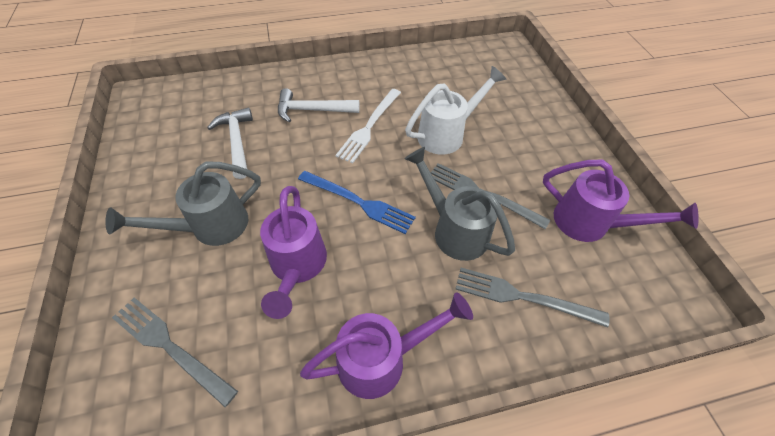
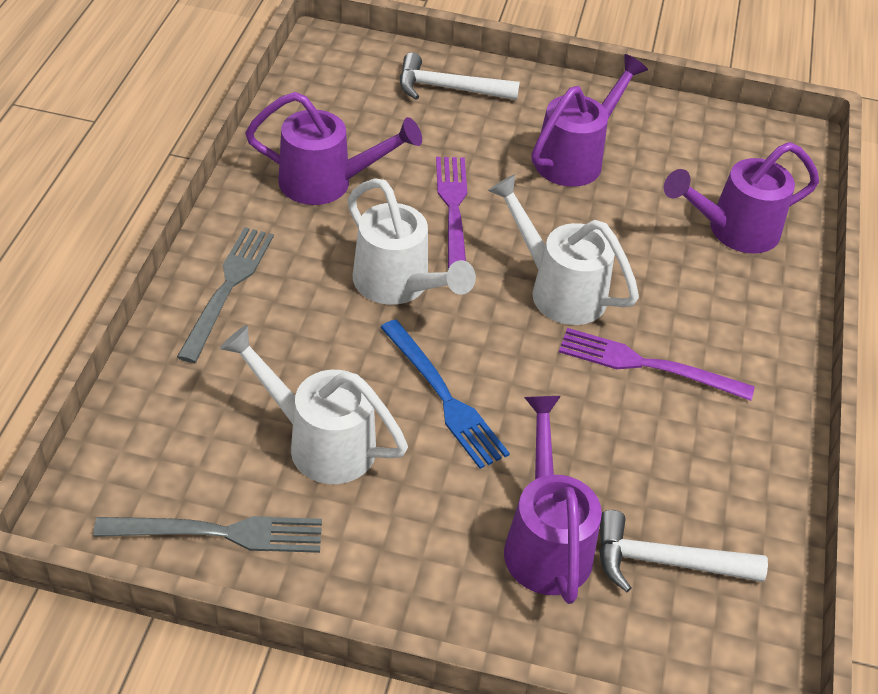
grey fork: [112,298,238,407] [431,163,550,229] [455,268,609,327] = 3 -> [93,516,322,553] [177,227,274,363] = 2
grey watering can: [105,162,261,246] [405,147,515,261] = 2 -> none = 0
purple fork: none = 0 -> [436,157,467,269] [559,328,755,401] = 2
purple watering can: [260,186,327,319] [300,292,473,399] [543,160,699,242] = 3 -> [245,92,422,205] [504,396,602,604] [531,54,648,187] [664,142,819,254] = 4
white fork: [335,89,401,163] = 1 -> none = 0
white watering can: [405,66,506,155] = 1 -> [220,325,408,484] [347,178,476,305] [488,174,639,325] = 3

